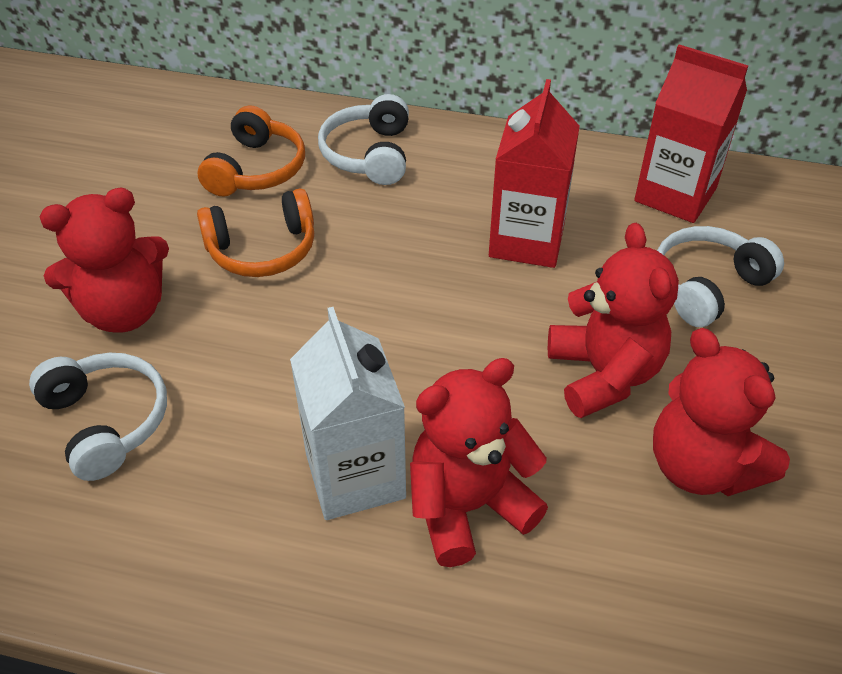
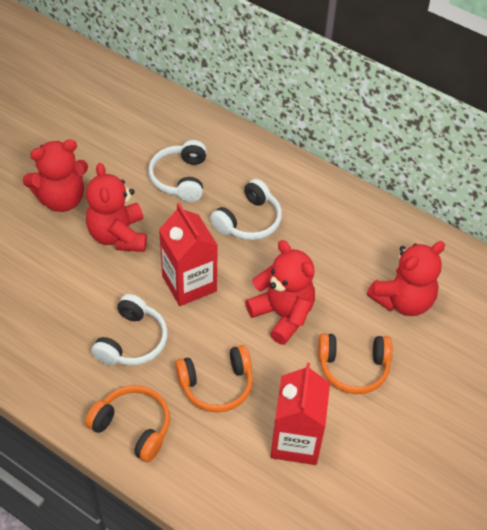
orange headphones: [197,189,314,277] [198,106,305,197] = 2 -> [85,385,170,462] [175,345,253,413] [318,333,393,394] = 3
white carton: [290,307,406,520] = 1 -> none = 0

